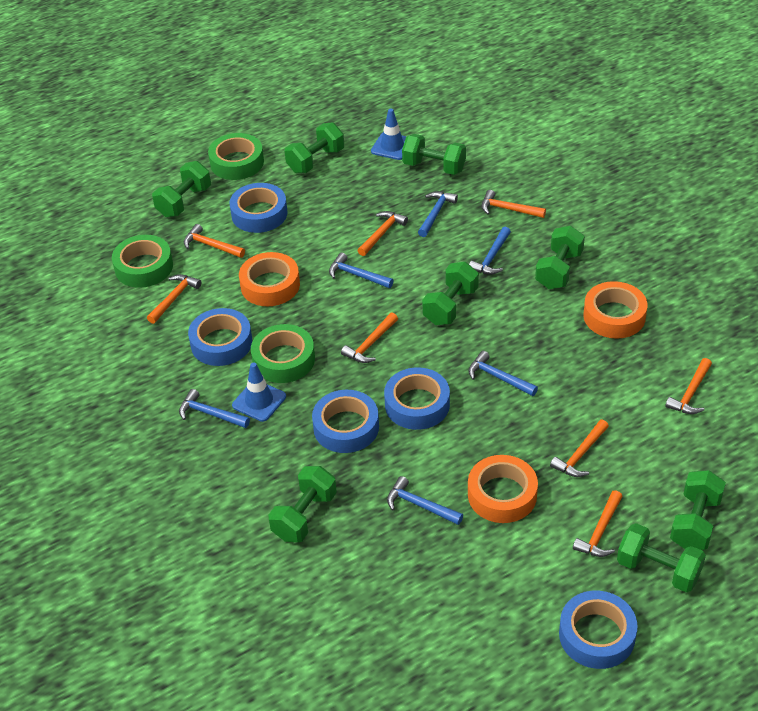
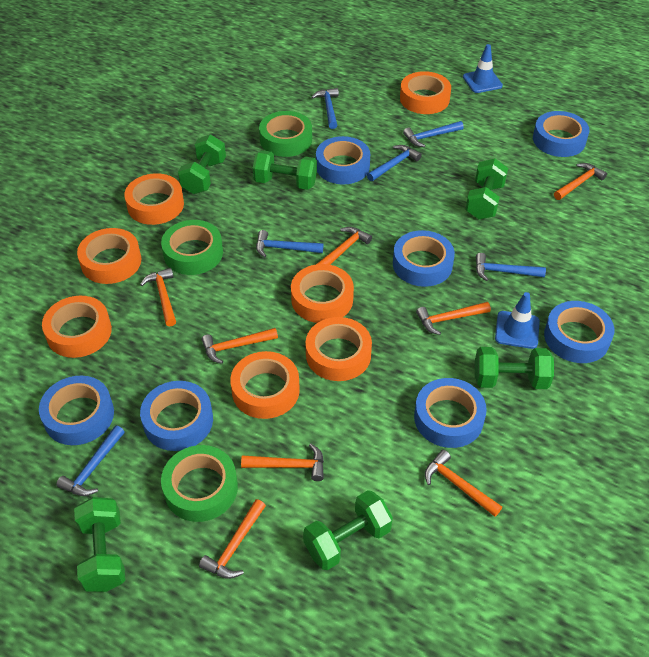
blue tape: [188,308,252,366] [229,183,288,233] [312,390,379,453] [384,367,450,430] [559,591,638,669] = 5 -> [39,375,114,445] [140,381,213,451] [316,136,370,185] [393,230,455,287] [414,378,487,448] [533,111,589,157] [544,301,614,363] = 7
green dumbbell: [152,161,211,217] [268,466,337,542] [285,122,344,173] [402,134,466,175] [422,262,479,325] [535,226,585,289] [617,523,706,592] [670,470,726,550] = 8 -> [74,497,125,592] [178,135,226,194] [253,150,317,190] [303,490,393,570] [466,159,508,219] [475,347,554,389] = 6
orange tape: [239,252,300,306] [468,455,538,523] [583,281,648,339] = 3 -> [42,296,112,358] [77,228,141,284] [124,173,184,225] [230,351,300,419] [291,264,354,323] [306,317,372,381] [400,71,451,114] = 7

